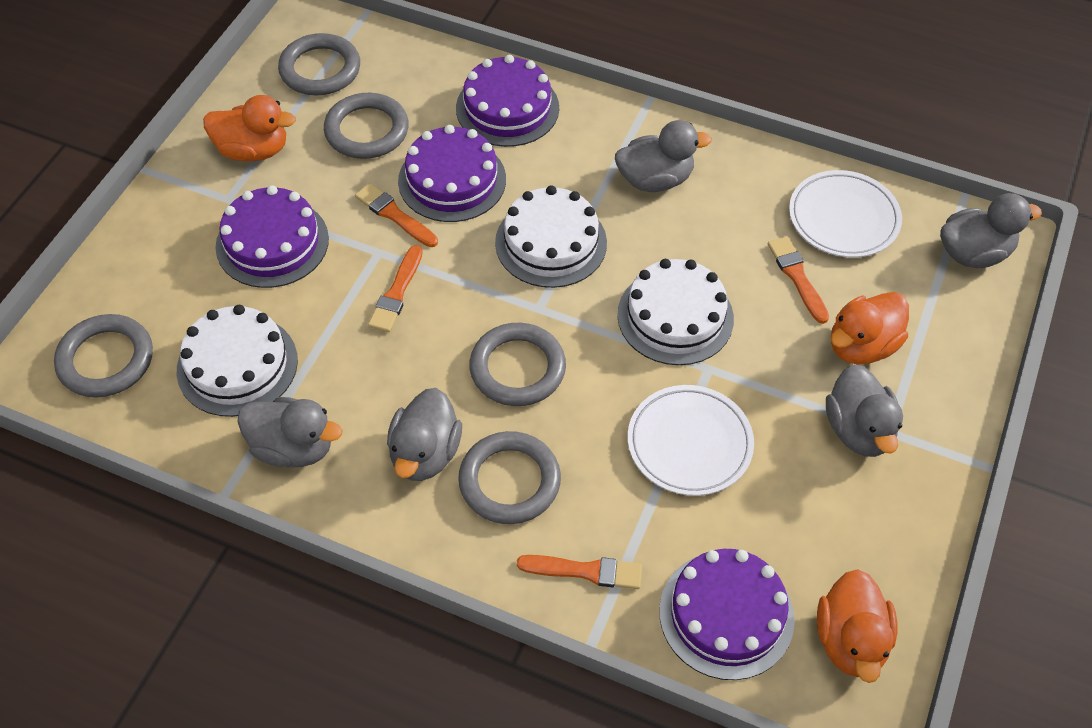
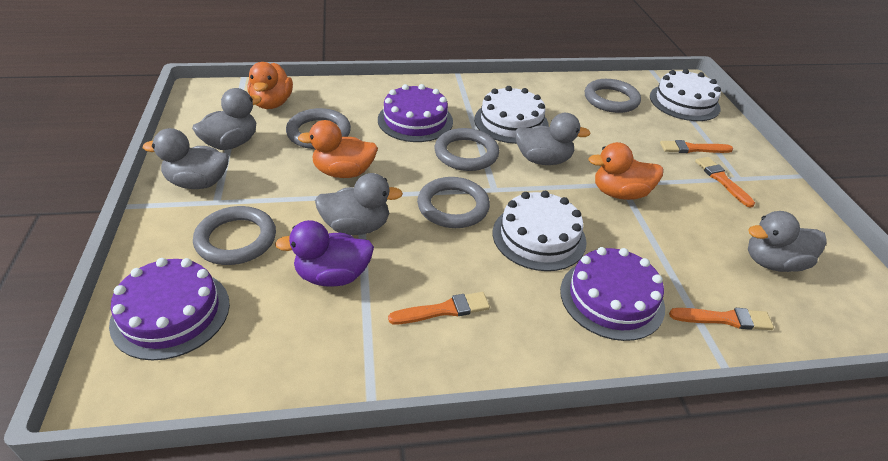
purple cake: [215,185,329,288] [398,125,506,222] [456,55,559,147] [659,549,795,680] = 4 -> [109,258,230,361] [378,84,453,142] [560,247,665,341] = 3
purple duck: none = 0 -> [275,220,374,287] = 1
white plate: [628,385,754,496] [789,170,902,258] = 2 -> none = 0

